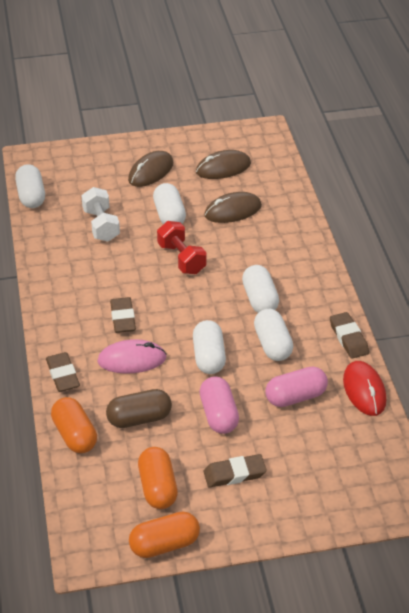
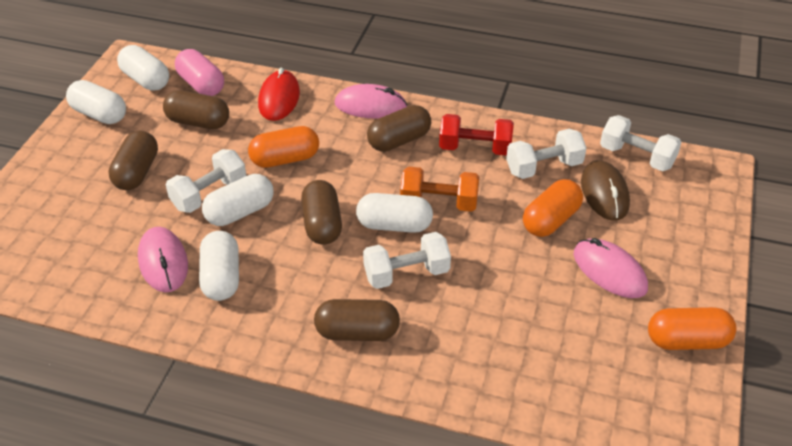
brown capsule: [106,389,172,428] = 1 -> [108,131,158,190] [163,90,229,129] [301,180,342,245] [314,299,400,341] [367,105,431,152] = 5
brown eraser: [46,352,80,392] [110,297,136,333] [203,454,267,488] [330,312,369,359] = 4 -> none = 0
brown mouse: [128,151,173,187] [196,150,251,179] [204,192,262,223] = 3 -> [581,160,630,221] = 1
orange dumbbell: none = 0 -> [400,167,480,212] = 1
pink capsule: [200,377,239,434] [265,367,328,407] = 2 -> [175,49,224,96] = 1
pink mouse: [97,339,166,374] = 1 -> [138,227,188,292] [335,84,407,119] [574,238,648,298] = 3
white dumbbell: [81,187,120,242] = 1 -> [166,149,247,213] [363,232,451,289] [506,129,586,179] [600,115,682,171] = 4

